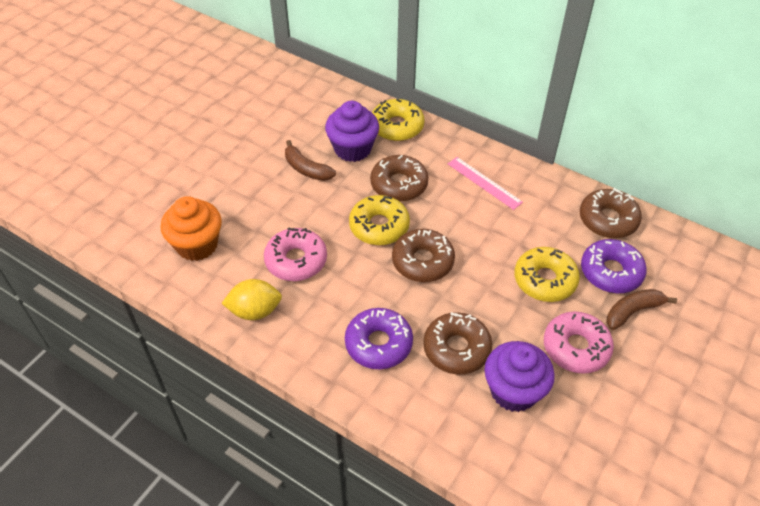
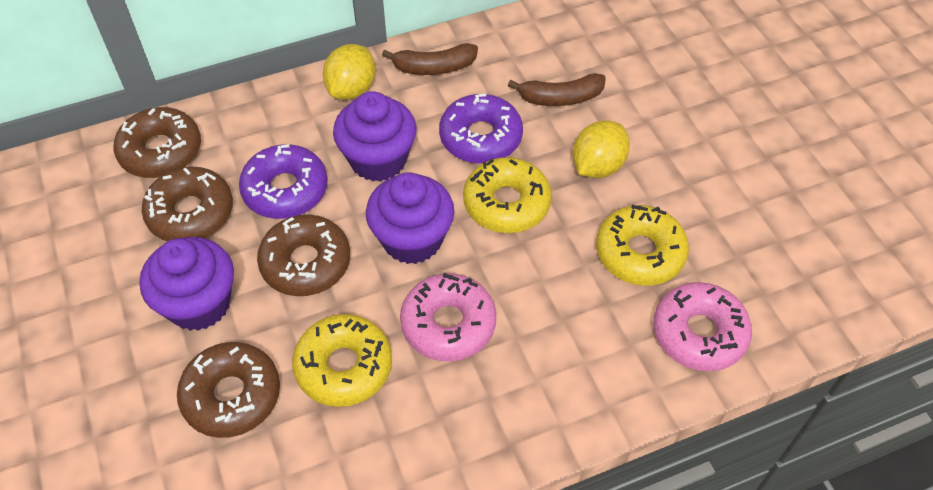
orange cupcake: [160,196,222,261] = 1 -> none = 0
pink ruler: [448,157,523,210] = 1 -> none = 0
purple cupcake: [325,101,379,162] [484,341,555,412] = 2 -> [139,237,234,331] [333,91,417,182] [366,172,454,264] = 3
yellow lemon: [221,279,282,320] = 1 -> [323,44,375,99] [573,120,630,178] = 2

